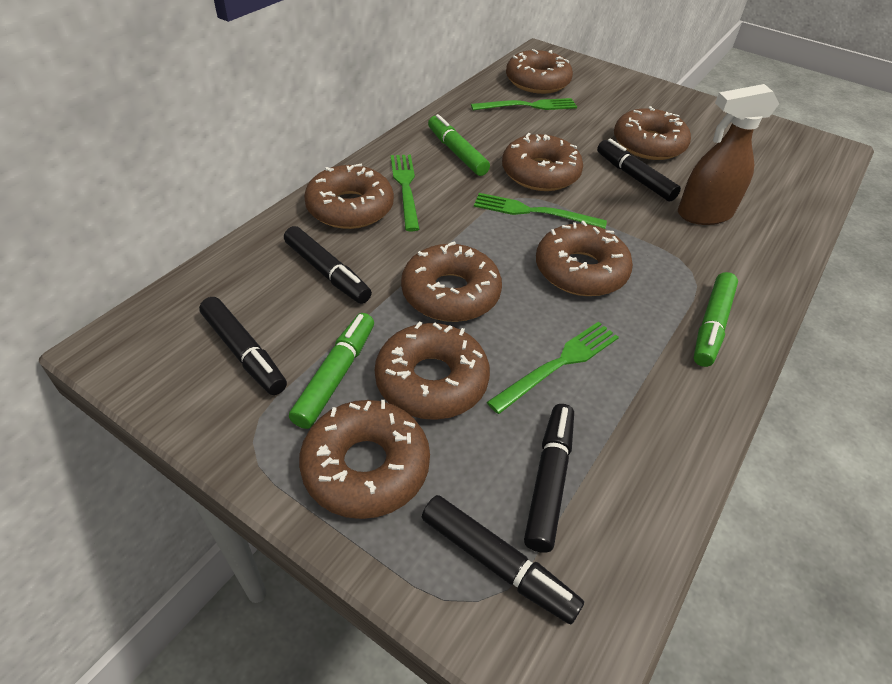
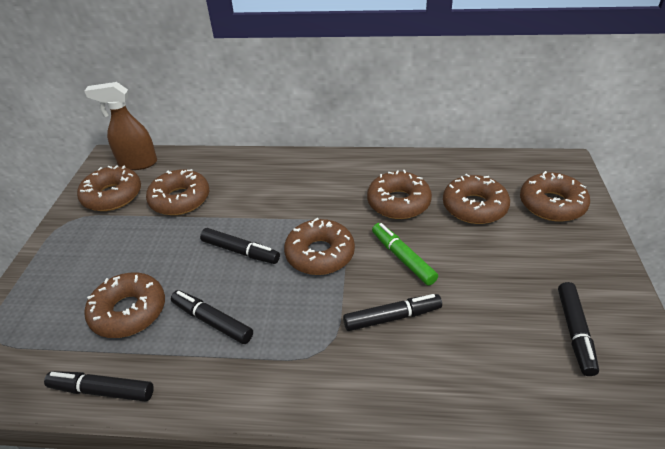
brown donut: [299,400,430,519] [304,164,394,229] [375,321,490,420] [401,242,502,322] [502,133,583,191] [506,49,573,94] [536,221,633,296] [614,106,691,160] = 8 -> [77,165,141,211] [84,273,165,338] [146,169,209,215] [284,218,355,275] [367,170,432,219] [443,174,510,224] [520,171,590,222] = 7
green fork: [391,155,419,231] [471,98,577,110] [474,193,607,229] [487,322,619,414] = 4 -> none = 0
green marker: [289,313,374,429] [428,114,490,176] [694,272,738,367] = 3 -> [372,223,438,285] = 1

